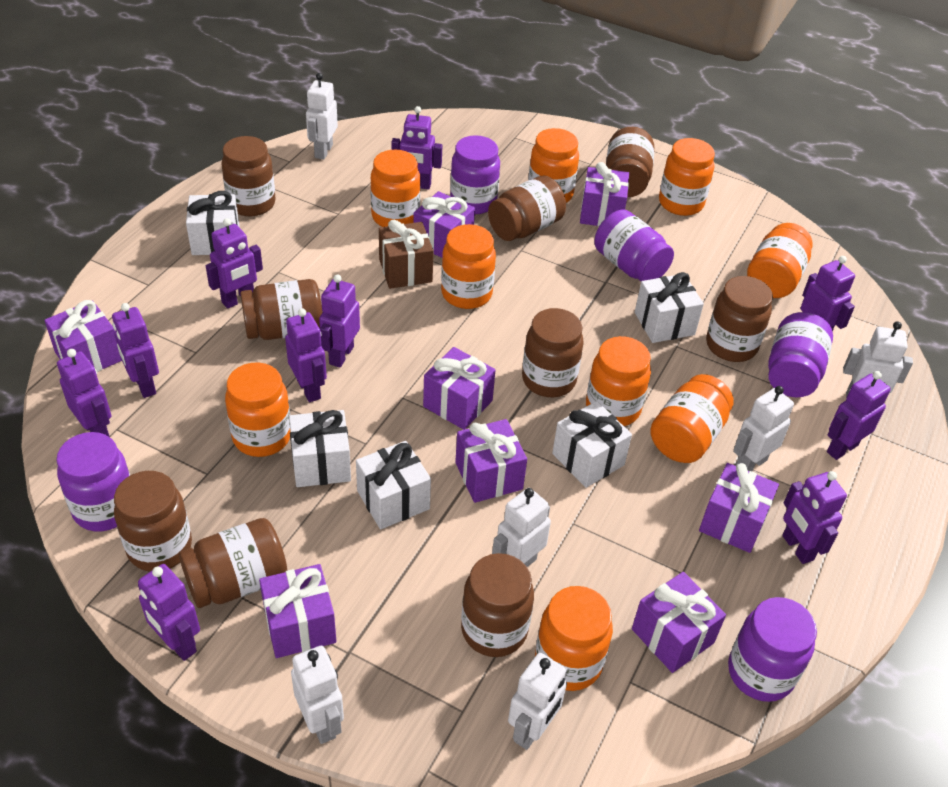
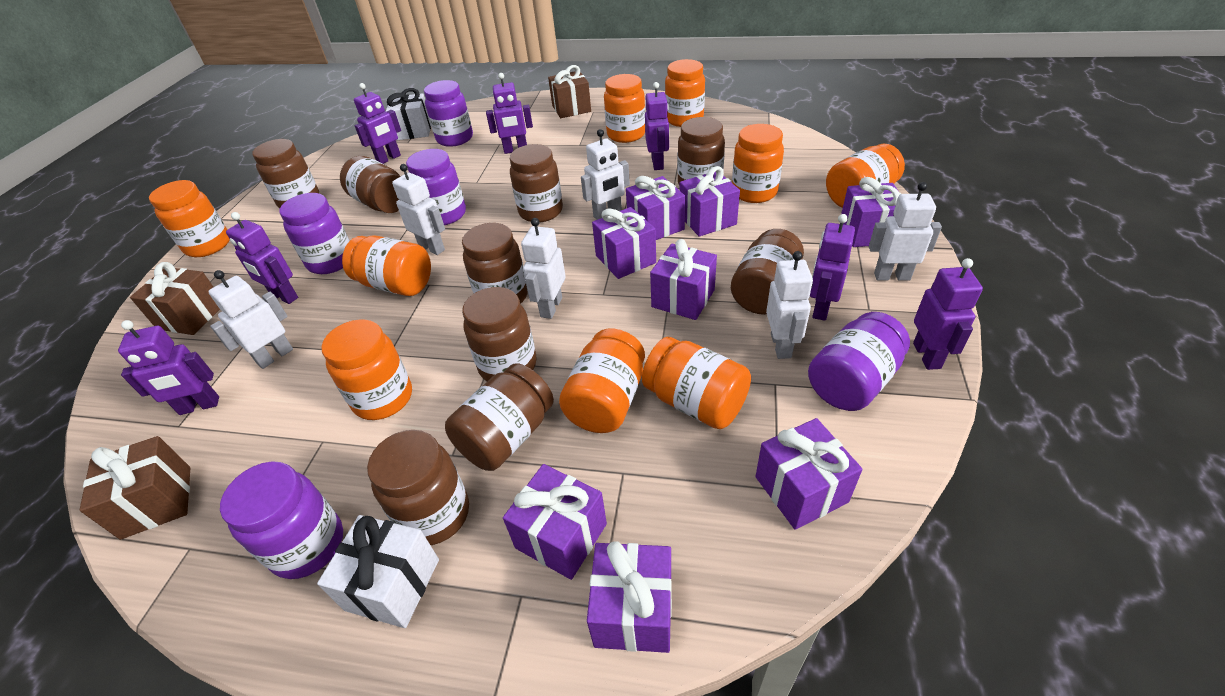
brown gift: [379,220,434,289] = 1 -> [80,436,190,540] [130,262,220,335] [548,65,591,118] = 3
purple robot: [57,349,112,437] [112,303,159,398] [138,564,200,661] [206,218,263,309] [285,308,327,402] [319,274,360,368] [391,106,442,189] [782,471,847,564] [800,256,855,332] [827,371,891,460] = 10 -> [118,320,219,415] [226,212,298,304] [354,83,401,164] [486,73,533,154] [645,82,669,170] [810,214,855,321] [913,258,983,370] = 7
white gift: [186,191,240,255] [289,410,351,487] [356,441,431,529] [552,401,632,488] [635,272,704,343] = 5 -> [317,515,439,628] [386,88,431,140] = 2

